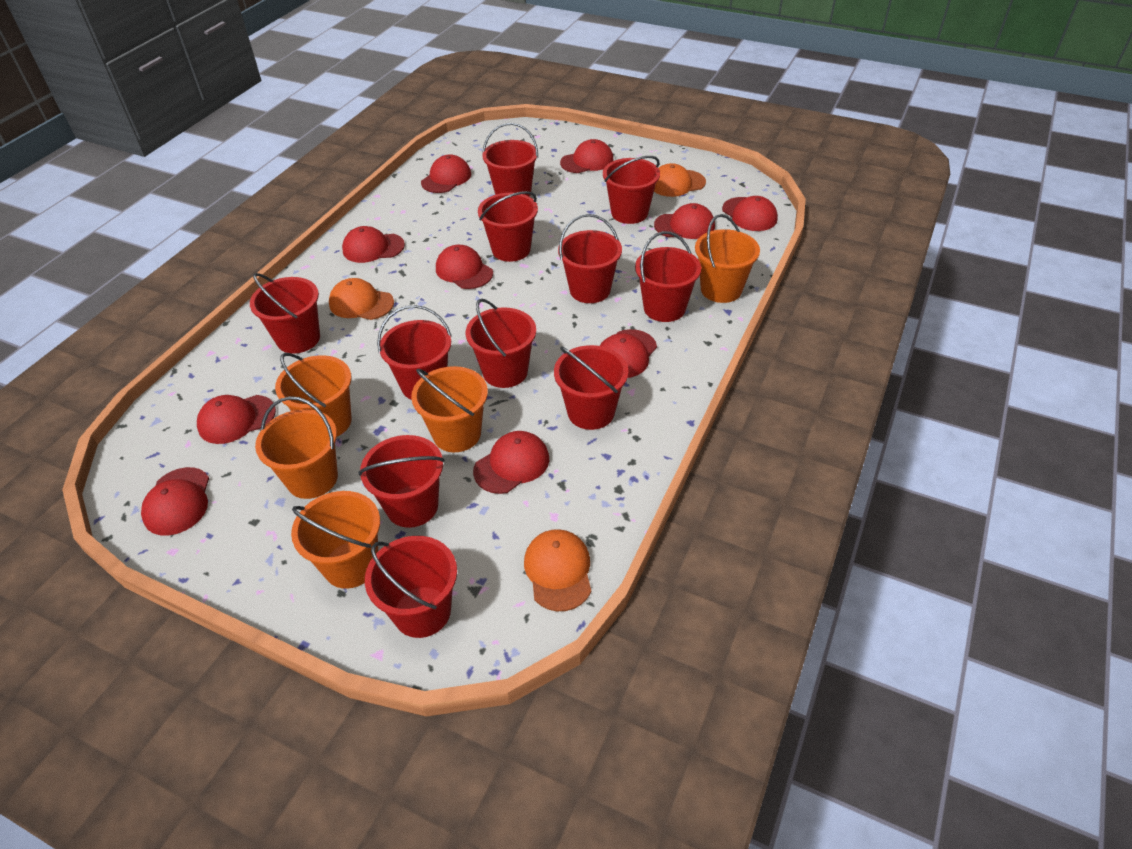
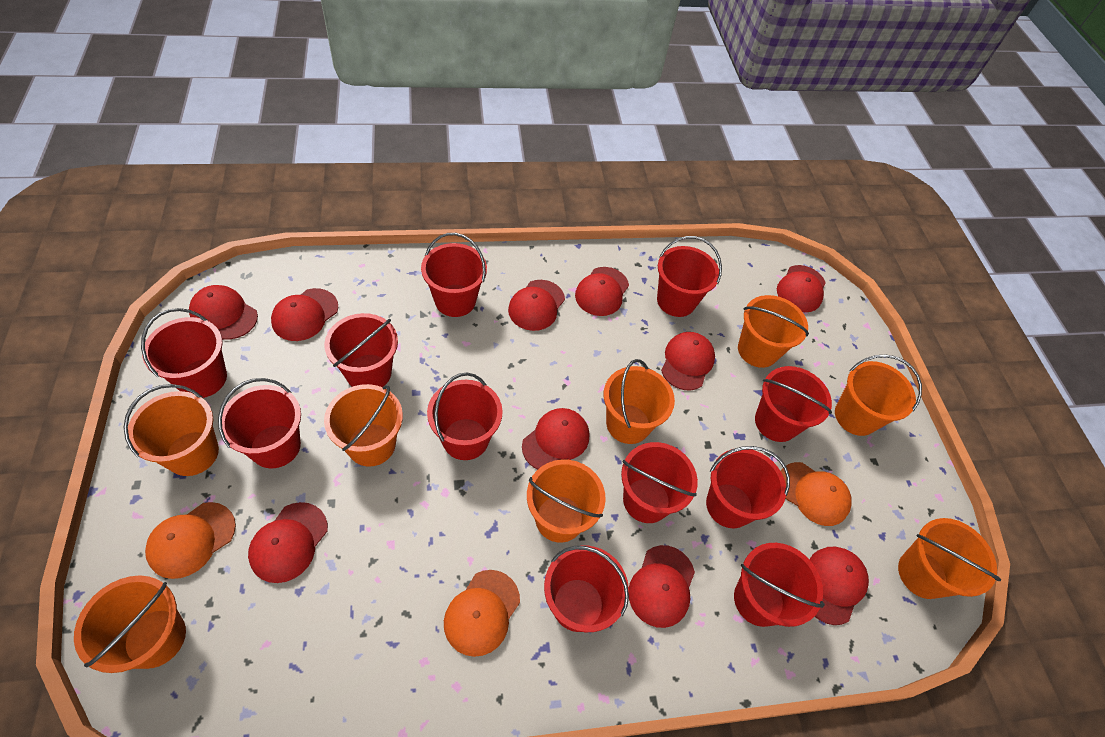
orange bucket: [255,396,338,499] [275,353,352,436] [291,491,380,589] [411,366,488,452] [695,214,760,303] = 5 -> [74,575,186,673] [123,384,219,476] [324,384,403,467] [527,459,606,543] [604,359,675,444] [738,295,809,368] [835,354,922,436] [898,518,1001,599] = 8

